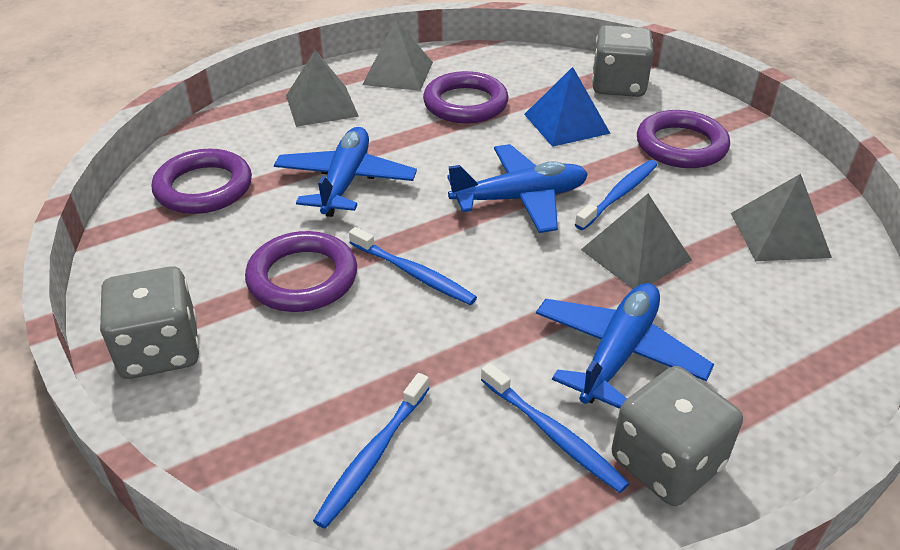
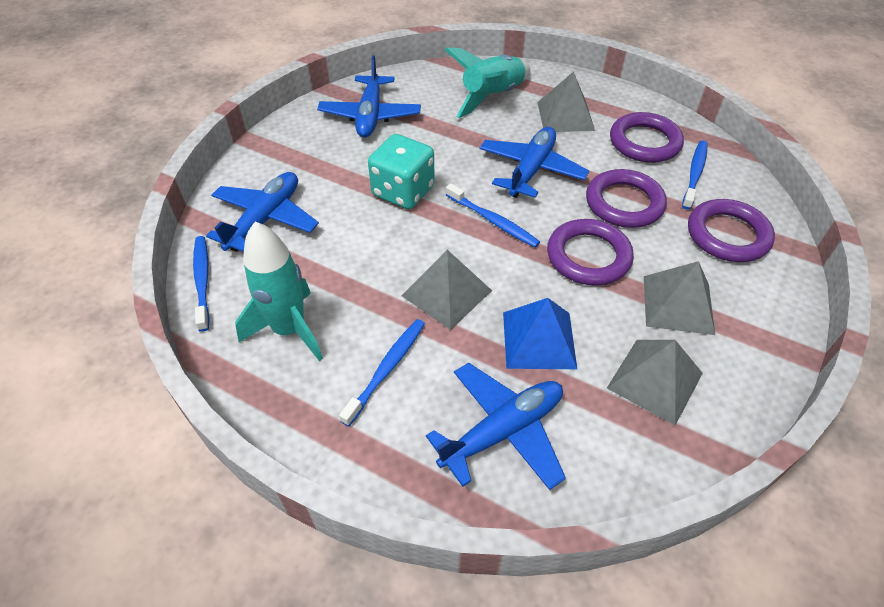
blue plane: [274,127,417,217] [447,144,588,233] [536,283,714,409] = 3 -> [206,172,319,252] [317,55,421,138] [426,363,566,490] [480,127,589,198] = 4
grey dice: [100,266,199,379] [592,25,653,97] [612,366,743,506] = 3 -> none = 0
turquoise dice: none = 0 -> [368,134,435,209] = 1
turquoise rocket: none = 0 -> [235,221,323,361] [445,47,530,118] = 2

